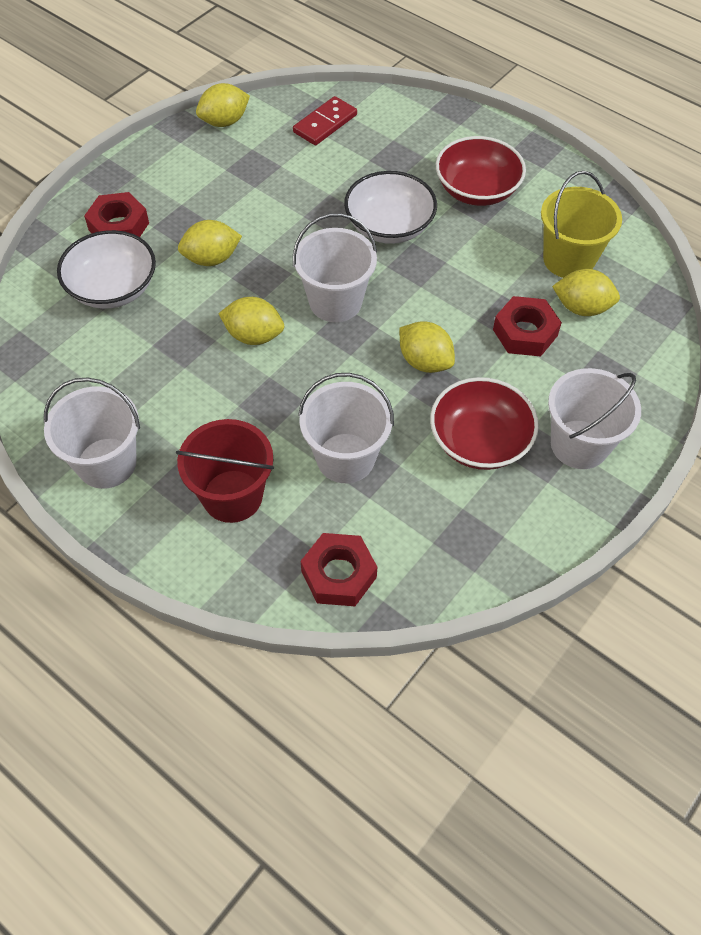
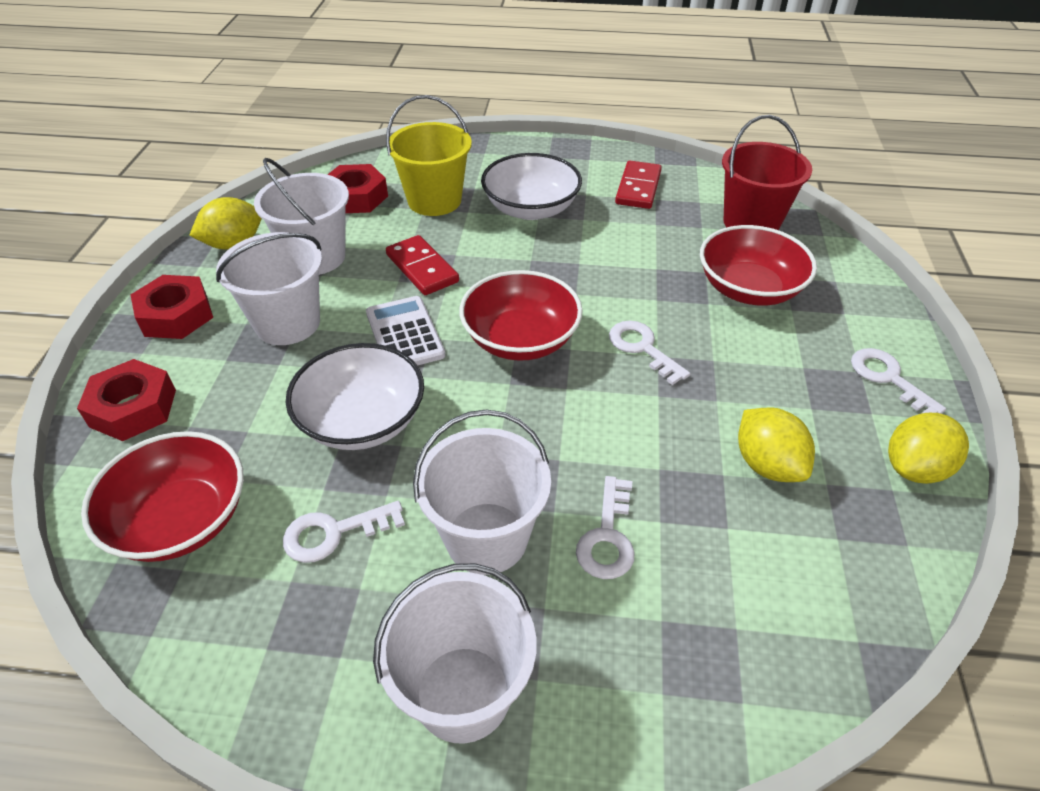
red bowl: [430,377,539,470] [436,136,526,206] = 2 -> [81,431,244,562] [459,270,583,361] [700,225,817,306] = 3
red domino: [293,96,357,145] = 1 -> [386,235,459,295] [615,161,662,209] = 2
white calculator: none = 0 -> [366,296,445,366] = 1
white key: none = 0 -> [283,501,405,563] [576,476,635,579] [609,321,690,385] [851,348,946,414] = 4
yellow lemon: [178,220,242,266] [196,83,250,127] [218,297,284,345] [399,321,455,373] [552,269,620,316] = 5 -> [189,197,262,249] [738,408,815,482] [888,413,969,484] = 3

